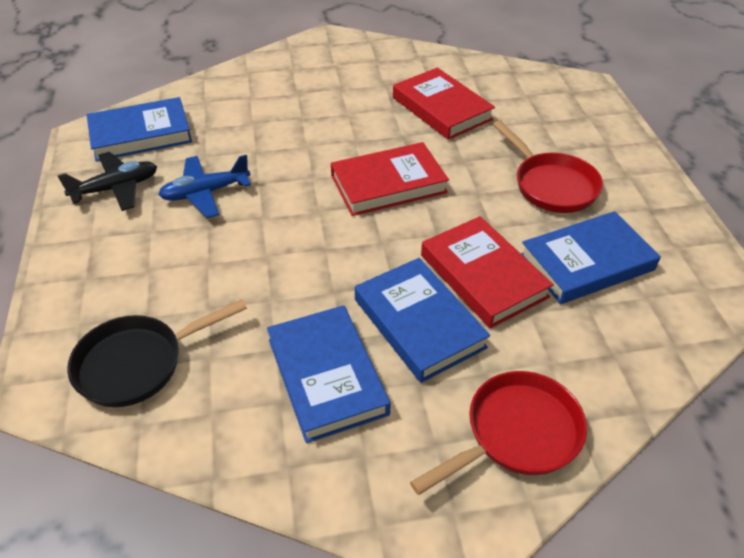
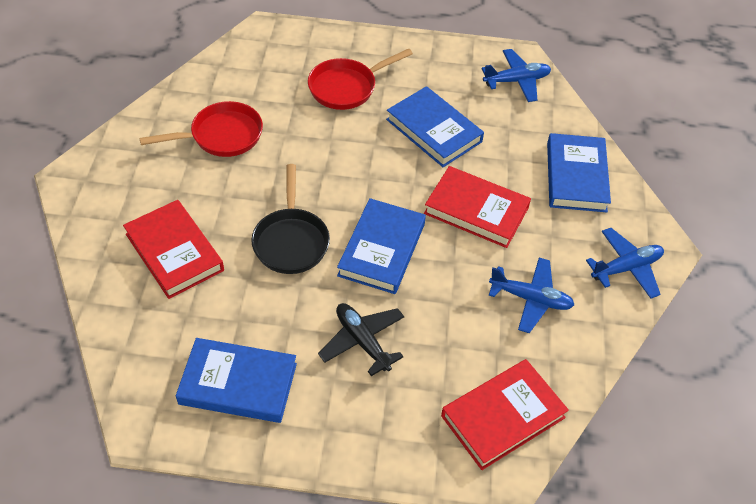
blue plane: [158,155,251,218] = 1 -> [482,49,551,102] [489,257,574,333] [586,228,664,298] = 3

